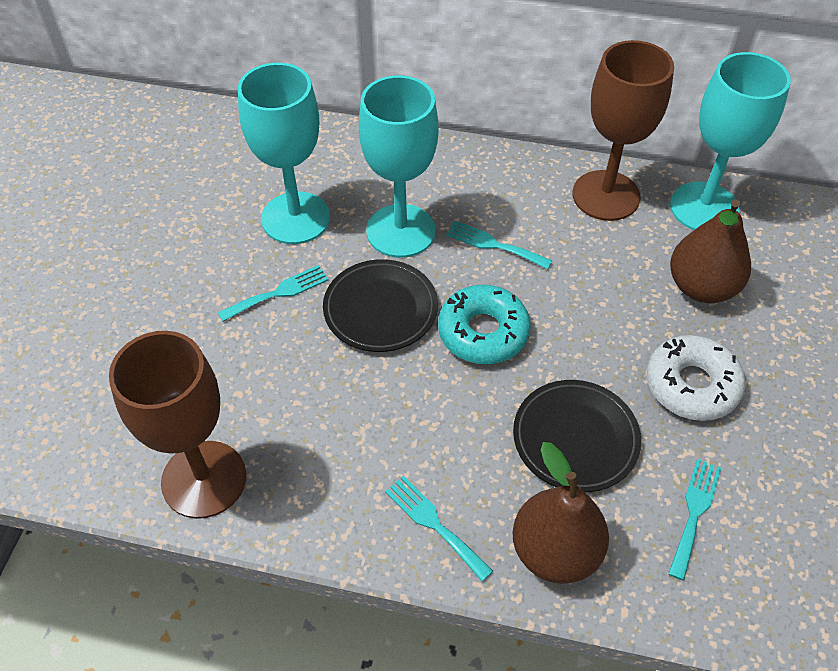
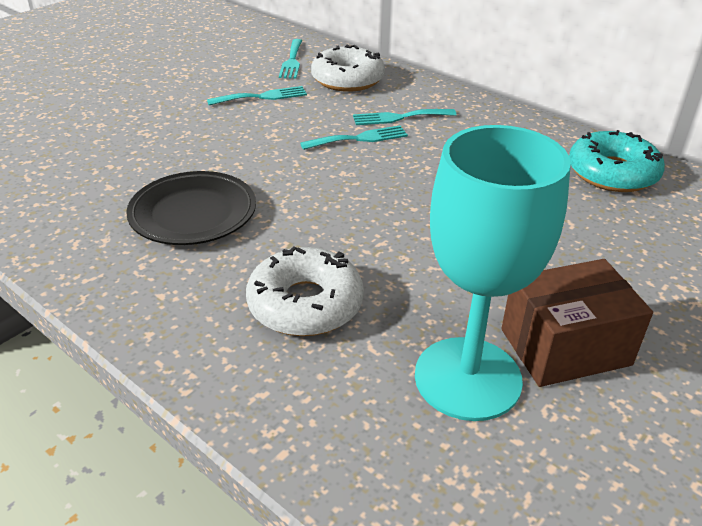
black plate: [323,259,438,352] [513,380,641,492] = 2 -> [126,171,256,245] = 1
brown box: none = 0 -> [501,259,653,387] = 1
brown goblet: [109,331,246,519] [572,40,674,221] = 2 -> none = 0
brown pear: [513,442,609,584] [670,199,751,303] = 2 -> none = 0
turquoise goblet: [238,63,330,244] [359,75,438,258] [670,52,791,230] = 3 -> [415,125,571,421] = 1
white donut: [647,335,746,421] = 1 -> [246,246,364,336] [311,44,385,92] = 2

